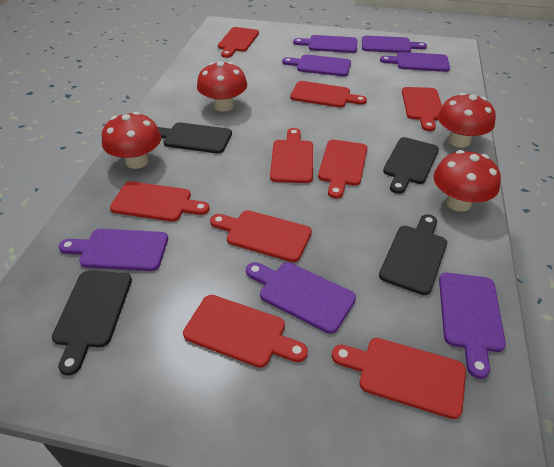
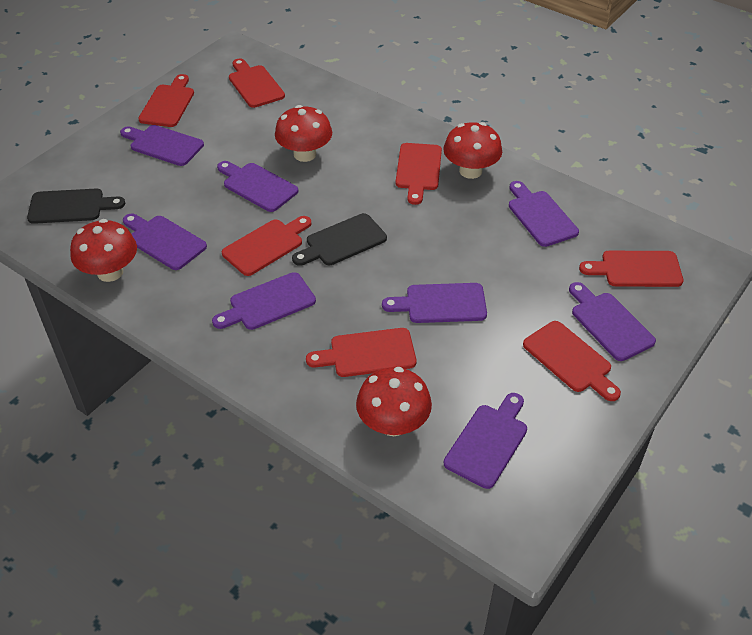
black cutting board: [52,271,132,376] [158,122,232,153] [379,214,447,295] [383,137,439,194] = 4 -> [27,189,125,224] [292,213,387,266] = 2
purple cutting board: [59,229,168,271] [246,262,356,334] [282,54,351,76] [293,35,357,53] [362,36,427,53] [380,52,450,72] [439,273,506,379] = 7 -> [120,125,204,166] [123,214,207,270] [212,272,316,330] [217,161,298,212] [382,283,487,323] [444,393,527,489] [509,181,579,247] [569,282,656,361] = 8
red cutting board: [110,181,210,222] [183,295,308,368] [210,210,312,262] [218,27,259,58] [270,128,313,183] [290,81,367,108] [318,140,367,199] [332,338,466,419] [402,87,442,131] = 9 -> [138,74,194,127] [222,216,311,276] [229,59,285,108] [306,328,416,377] [396,143,442,205] [523,321,621,401] [579,251,683,287] = 7

